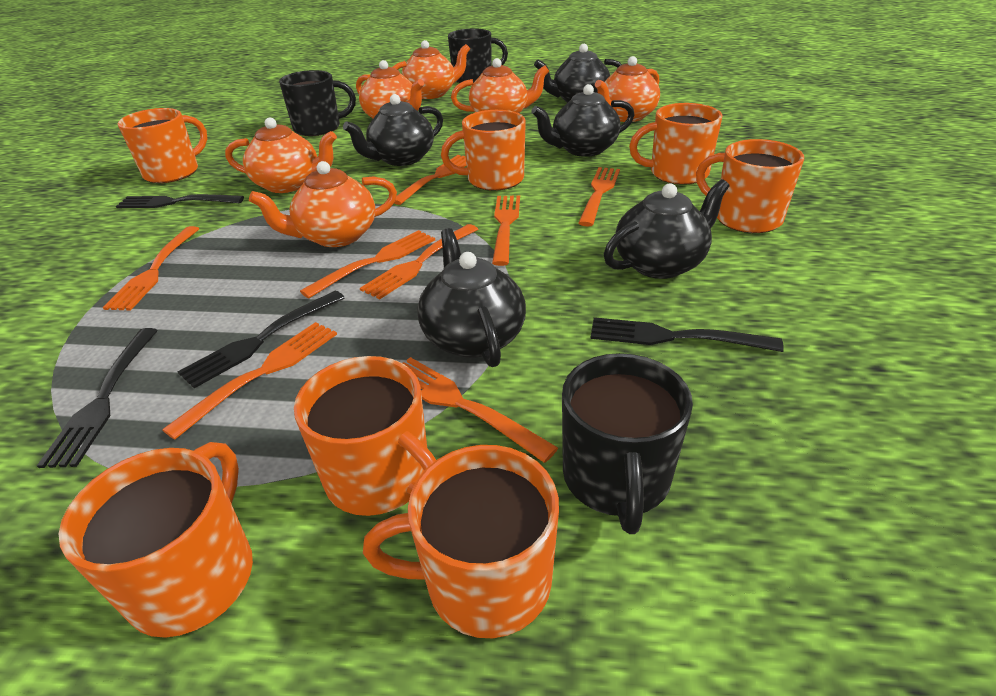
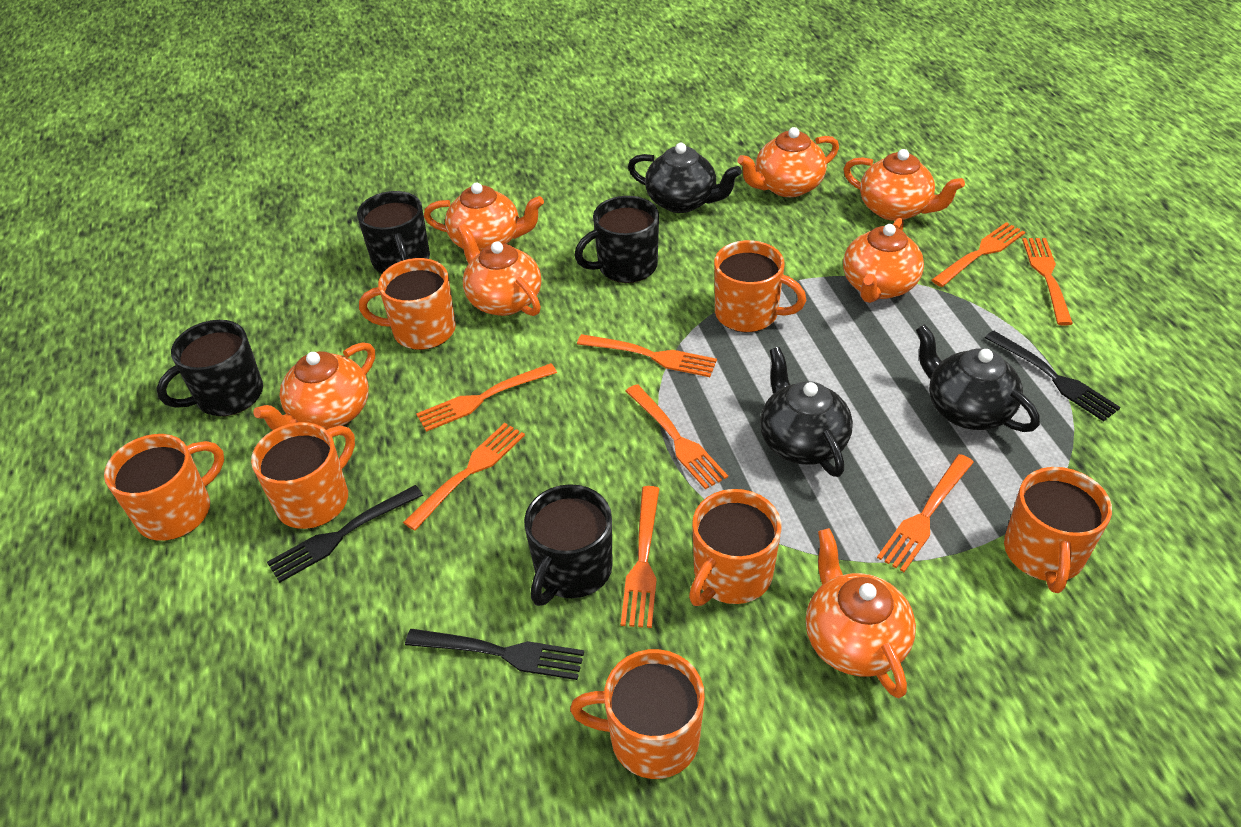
black fork: [37,328,158,468] [116,194,244,208] [178,291,345,388] [590,317,784,352] = 4 -> [267,485,423,583] [405,629,584,680] [985,331,1121,422] = 3
black mug: [279,70,356,136] [448,28,508,83] [562,353,693,534] = 3 -> [157,320,263,416] [357,191,430,273] [524,484,613,606] [574,196,659,283] = 4
black teapot: [343,94,443,166] [417,228,526,367] [532,84,634,157] [534,44,622,103] [604,179,729,279] = 5 -> [628,143,742,213] [760,347,853,477] [916,324,1040,432] = 3
orange teapot: [225,117,337,193] [249,161,397,247] [356,60,424,118] [392,40,470,99] [451,58,549,113] [595,56,660,122] = 6 -> [253,342,375,430] [424,182,544,252] [457,224,541,316] [737,127,839,197] [806,528,916,698] [843,218,924,303] [844,149,965,221] = 7

